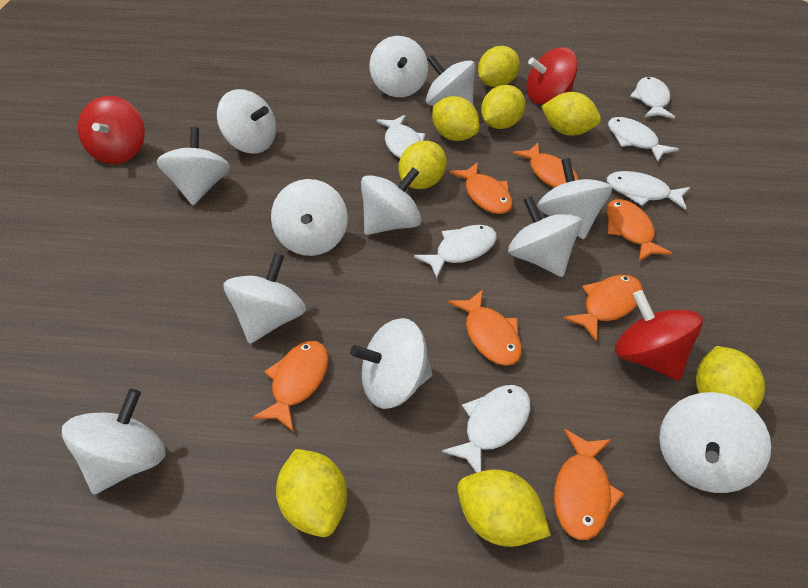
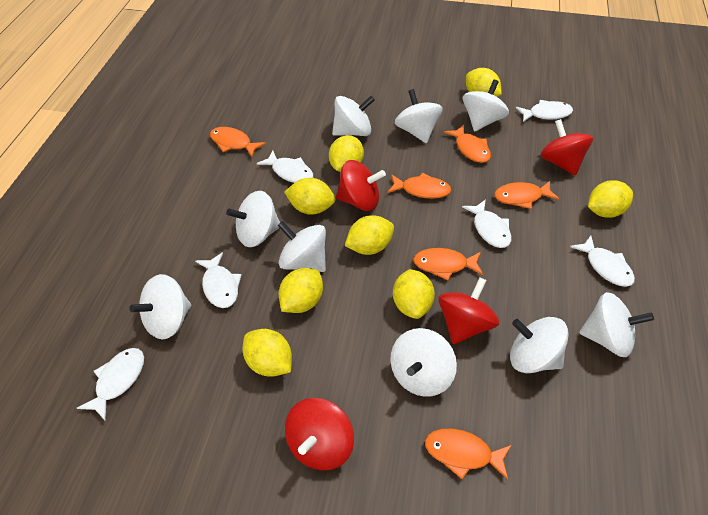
orange fish: [252,341,329,432] [448,289,522,366] [450,162,513,214] [512,143,578,188] [554,429,624,540] [563,275,643,341] [606,199,673,261] = 7 -> [210,127,266,157] [388,173,451,199] [413,248,483,280] [425,429,512,480] [444,125,491,163] [494,181,559,209] = 6
red spinning top: [78,96,145,164] [526,47,578,105] [615,290,703,381] = 3 -> [285,398,354,471] [336,160,386,211] [438,277,499,344] [540,119,593,176] = 4
white spinning top: [62,389,166,494] [157,127,230,205] [217,89,276,153] [223,253,306,344] [271,179,348,256] [350,318,432,409] [361,167,422,235] [370,36,428,97] [426,55,476,106] [508,196,582,277] [537,158,612,239] [659,392,771,493] = 12 -> [130,274,191,339] [226,191,280,247] [278,221,326,272] [332,96,375,136] [390,328,457,397] [395,89,443,143] [463,80,509,132] [510,317,569,373] [579,292,654,357] = 9

